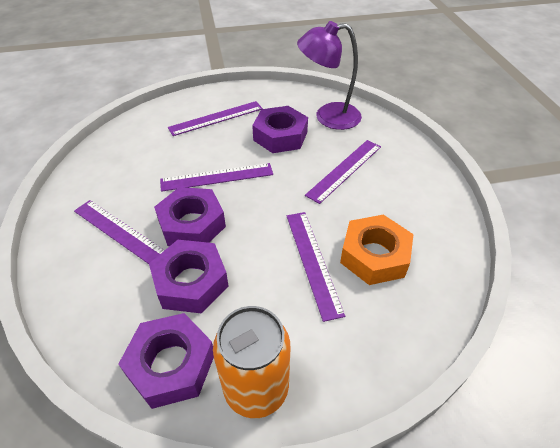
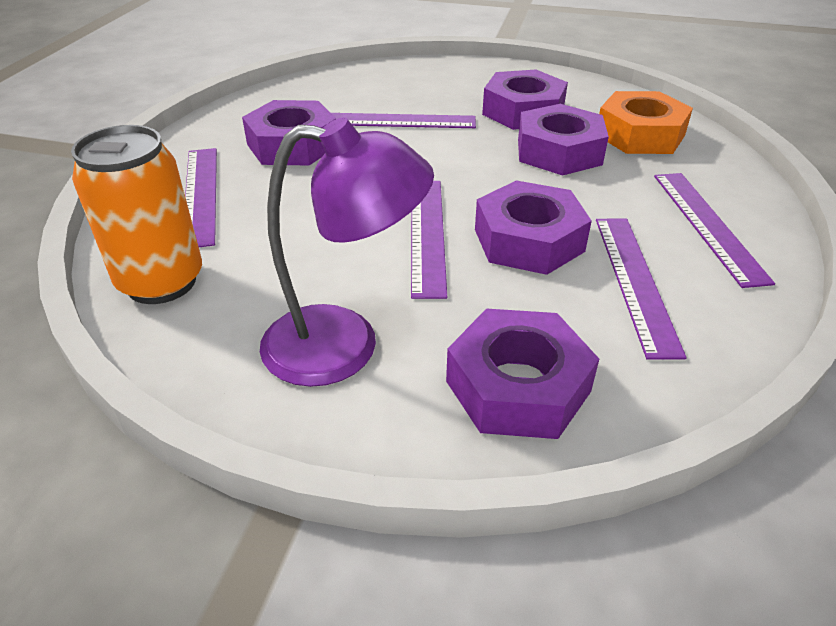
purple nut: [118,313,214,409] [149,240,229,313] [154,187,226,246] [252,106,308,153] = 4 -> [242,100,336,166] [446,309,599,439] [475,180,592,275] [482,69,568,130] [518,104,609,176] = 5

